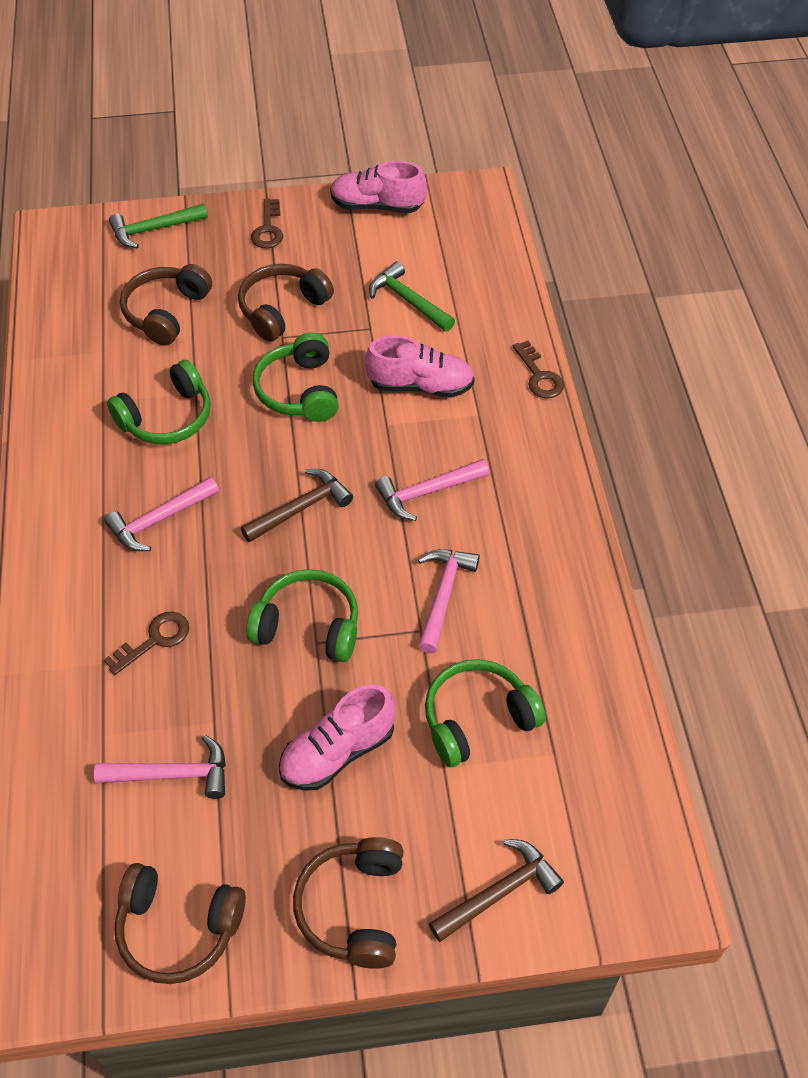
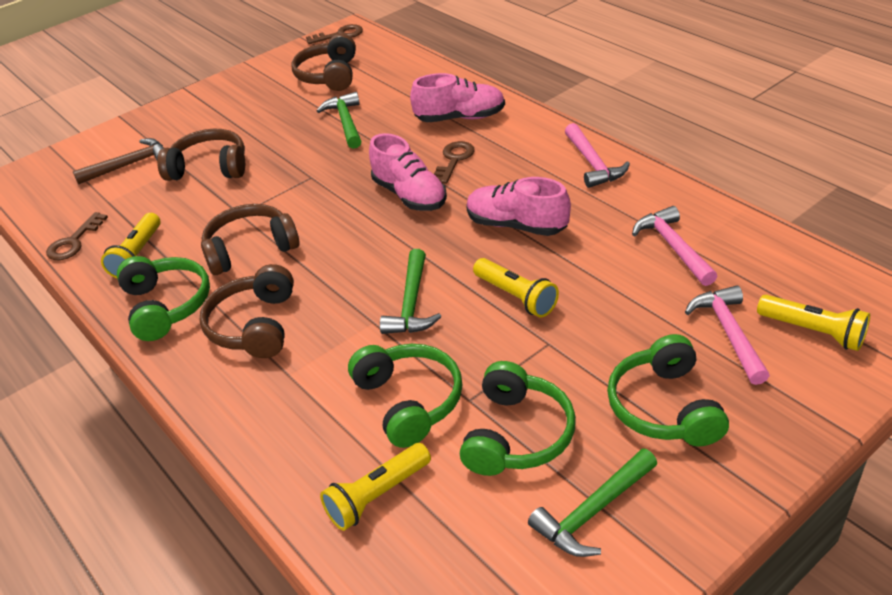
brown hammer: [241,469,353,542] [429,839,564,942] = 2 -> [73,138,164,185] = 1
green hammer: [109,204,208,248] [369,261,455,332] = 2 -> [317,92,361,149] [380,249,442,334] [528,448,657,557] = 3
pink hammer: [94,735,226,799] [104,477,219,551] [375,459,489,521] [418,549,480,653] = 4 -> [565,123,630,188] [632,206,717,286] [685,285,770,385] = 3
yellow flashlight: none = 0 -> [101,213,161,279] [320,443,431,531] [473,258,559,317] [757,295,870,351] = 4

